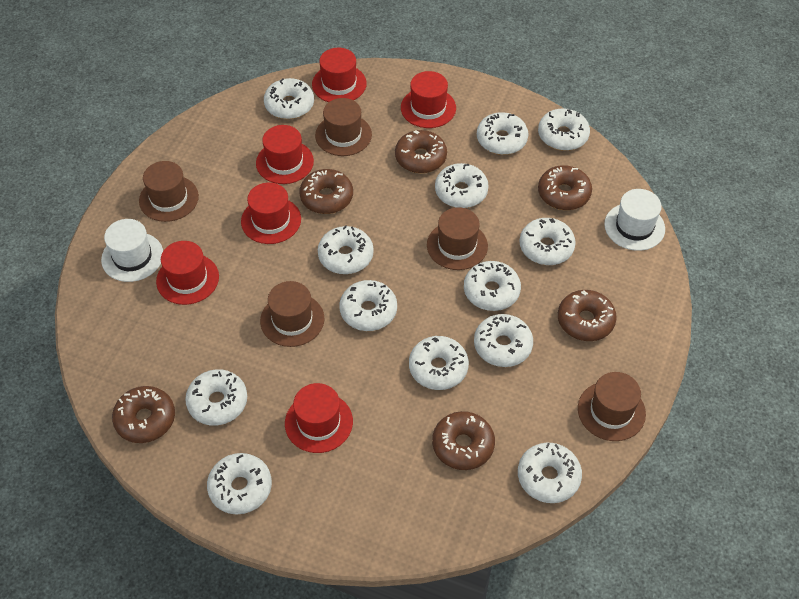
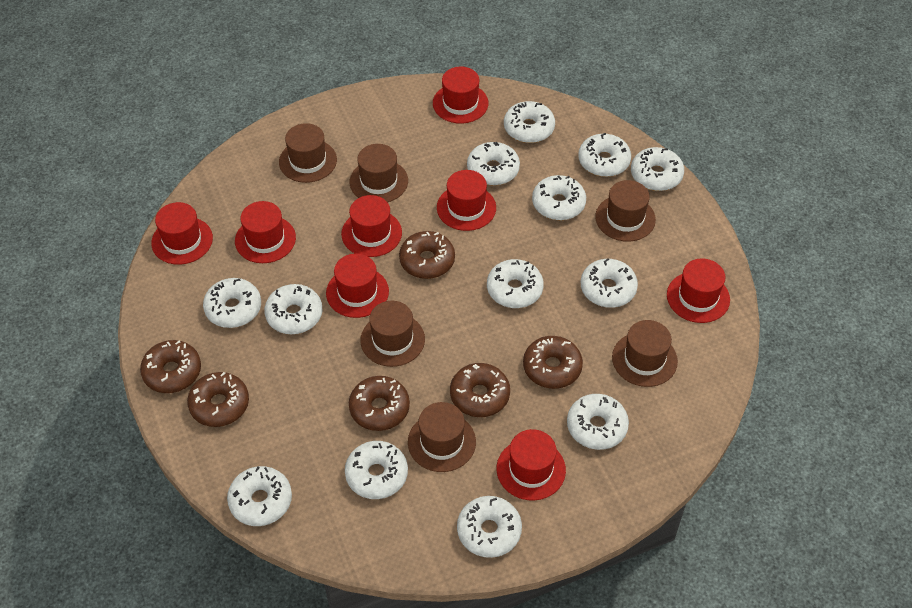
brown hat: [139,161,199,222] [260,281,324,347] [315,98,372,156] [427,207,488,270] [578,372,646,441] = 5 -> [279,123,337,183] [350,144,408,203] [360,301,425,367] [408,402,476,472] [595,180,656,242] [612,320,678,387] = 6
red hat: [156,241,219,305] [241,182,301,244] [256,125,314,184] [285,383,353,453] [312,48,367,102] [401,71,456,128] = 6 -> [151,202,213,265] [235,201,296,263] [326,254,389,318] [341,195,402,257] [433,67,488,124] [437,170,496,231] [497,429,566,500] [667,258,730,323] = 8
white hat: [101,219,163,282] [604,189,665,251] = 2 -> none = 0

